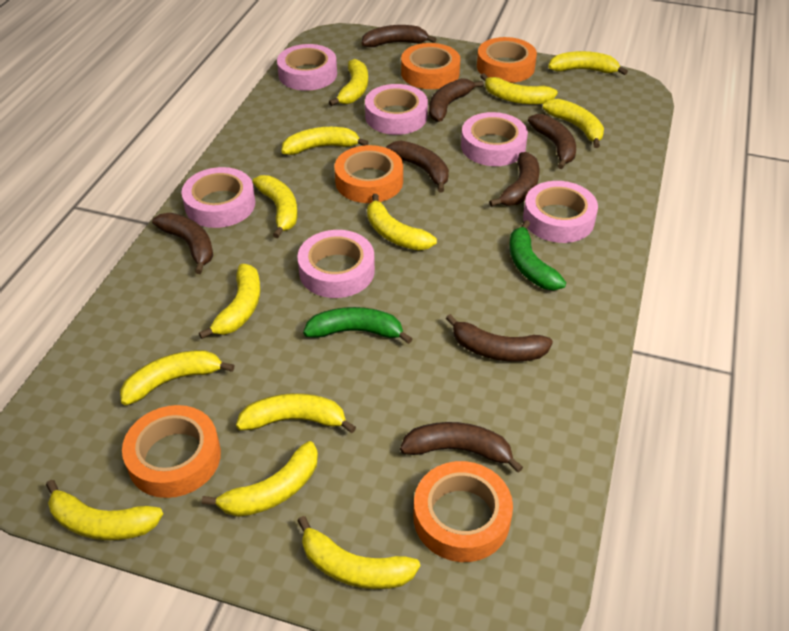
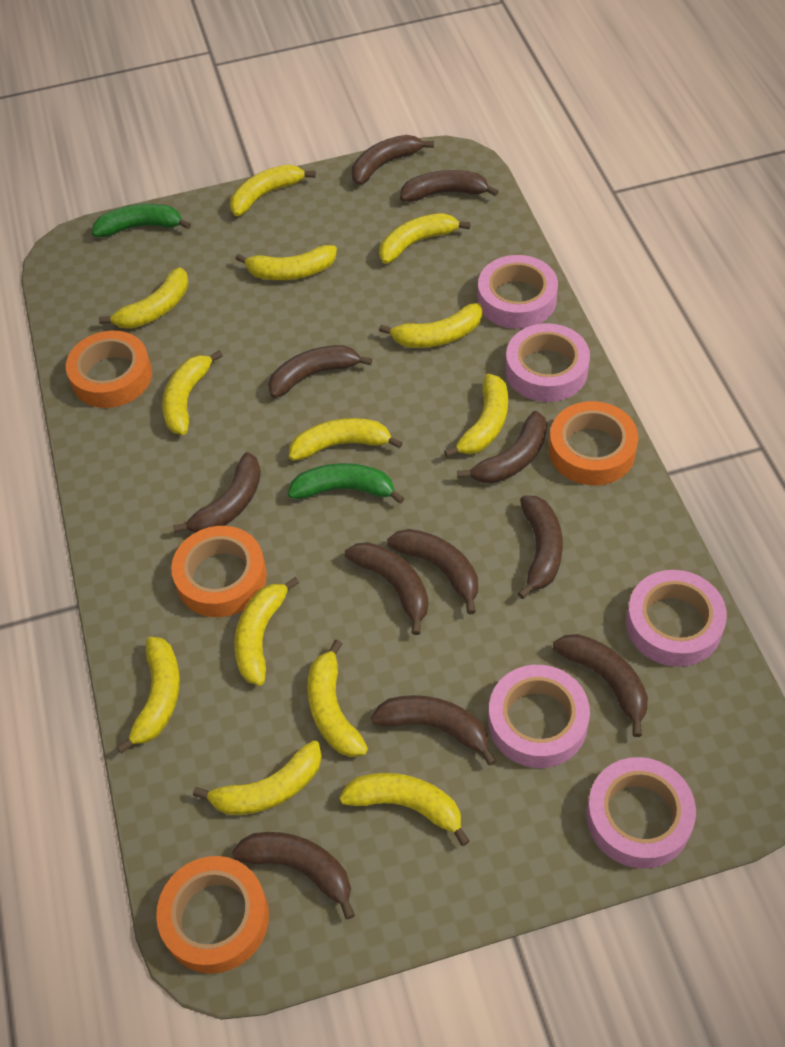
brown banana: [152,213,213,274] [362,25,436,47] [386,141,449,193] [400,422,523,473] [429,78,483,122] [446,314,553,362] [489,152,540,207] [528,114,576,169] = 8 -> [173,452,261,533] [232,832,355,919] [268,345,372,398] [345,542,428,635] [352,135,434,185] [371,695,496,766] [387,529,478,614] [400,170,499,202] [457,411,547,484] [518,495,563,599] [553,634,648,737] = 11
orange tape: [122,405,221,498] [335,145,403,203] [401,43,460,89] [413,461,513,562] [477,37,537,83] = 5 -> [66,331,152,408] [156,856,269,974] [171,526,267,617] [549,401,638,485] = 4
pink tape: [181,167,255,228] [277,44,337,91] [297,230,375,298] [365,84,428,135] [461,112,528,166] [523,181,598,243] = 6 -> [478,255,558,329] [489,665,590,768] [506,323,590,402] [587,757,696,869] [626,570,727,667] = 5

